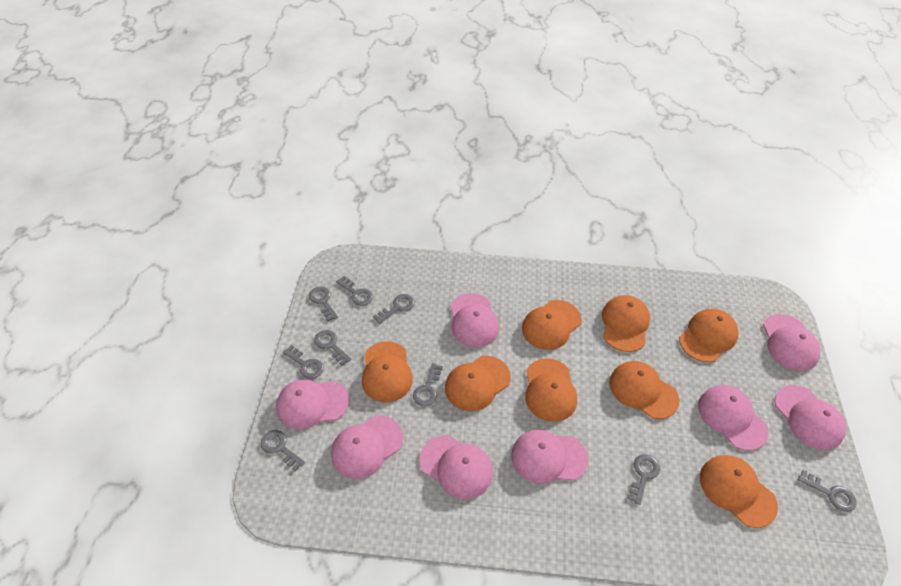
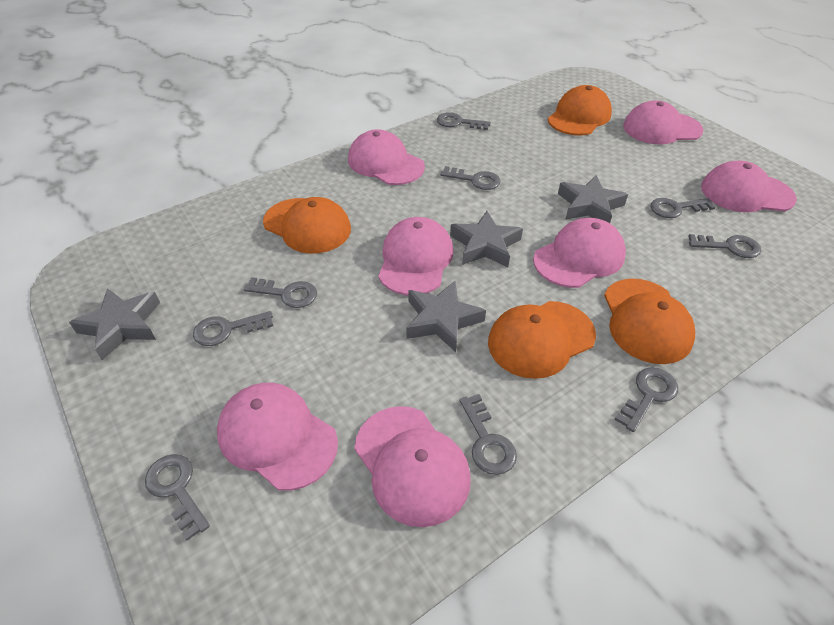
grey star: none = 0 -> [69,288,160,360] [406,281,486,352] [450,211,523,267] [558,175,628,223] = 4
orange cap: [362,341,413,402] [445,356,511,411] [522,300,582,350] [525,358,577,422] [602,295,650,352] [609,361,679,419] [679,309,739,363] [700,455,778,528] = 8 -> [263,197,351,254] [488,301,596,379] [548,85,612,136] [604,279,695,364] = 4
pink cap: [276,379,349,429] [331,415,403,479] [419,435,493,499] [450,293,499,347] [511,430,588,484] [698,385,769,451] [763,314,820,371] [774,385,846,450] = 8 -> [217,383,338,491] [348,129,425,185] [355,406,471,527] [378,217,453,295] [533,218,626,288] [623,100,703,145] [701,161,797,212] = 7

